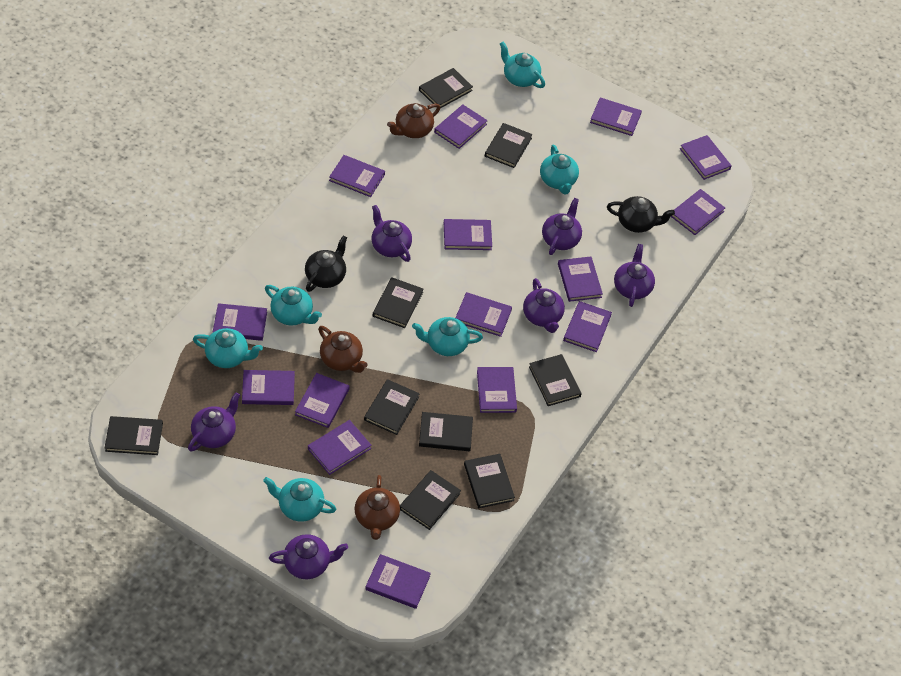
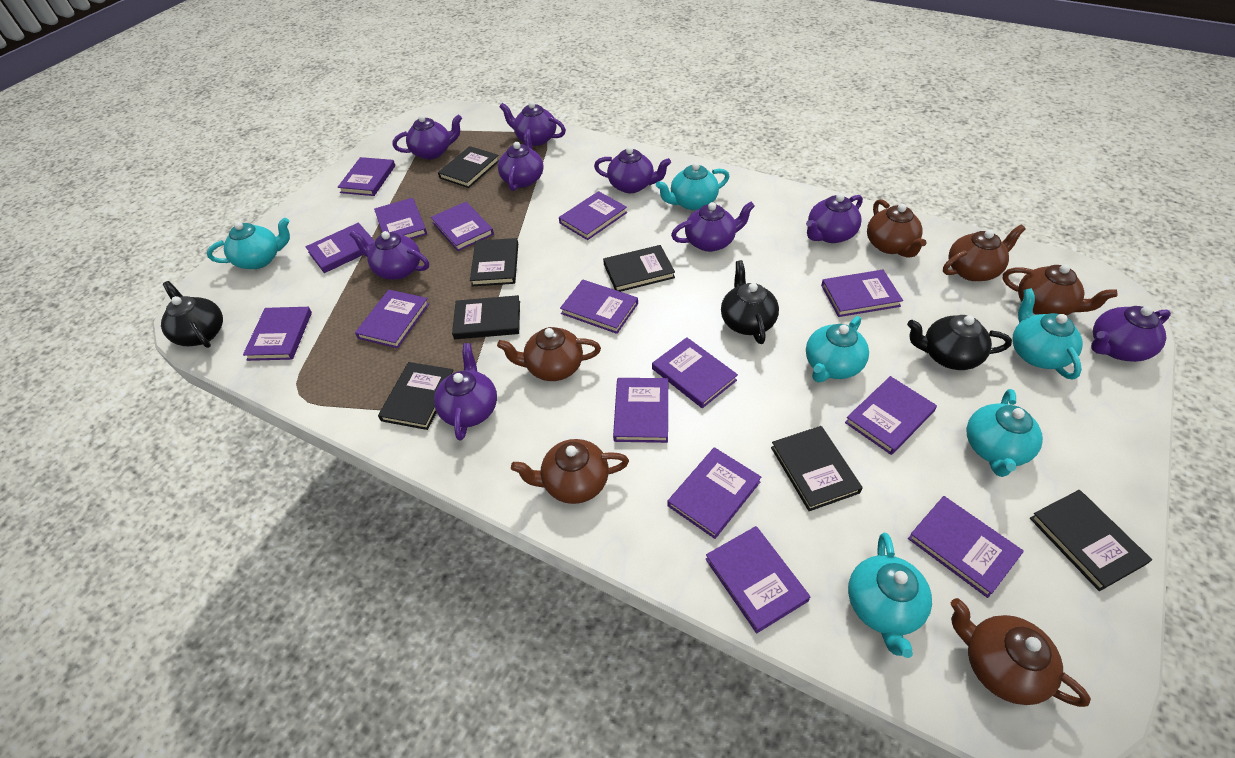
black book: [105,416,163,455] [364,379,420,435] [373,277,423,328] [400,470,461,530] [419,68,473,108] [419,412,473,451] [464,454,515,508] [485,123,533,168] [529,354,582,406] = 9 -> [378,362,454,430] [438,146,499,188] [452,295,520,339] [470,238,518,286] [603,245,675,292] [771,426,863,511] [1030,490,1152,591] = 7
black teapot: [305,236,347,292] [607,196,675,233] = 2 -> [161,281,223,348] [721,260,779,344] [907,315,1012,370] = 3
brown teapot: [318,326,368,373] [355,475,400,540] [387,103,440,138] = 3 -> [497,327,601,381] [511,439,629,504] [867,199,927,258] [943,225,1026,281] [951,598,1091,707] [1002,264,1118,315] = 6
purple teapot: [188,392,240,452] [269,534,348,579] [372,205,412,262] [523,278,565,333] [542,198,582,255] [614,244,655,307] = 6 -> [349,230,429,280] [393,114,462,160] [434,343,497,441] [498,129,544,191] [499,101,566,146] [594,146,671,193] [671,202,755,252] [806,193,863,243] [1091,306,1171,362] = 9

